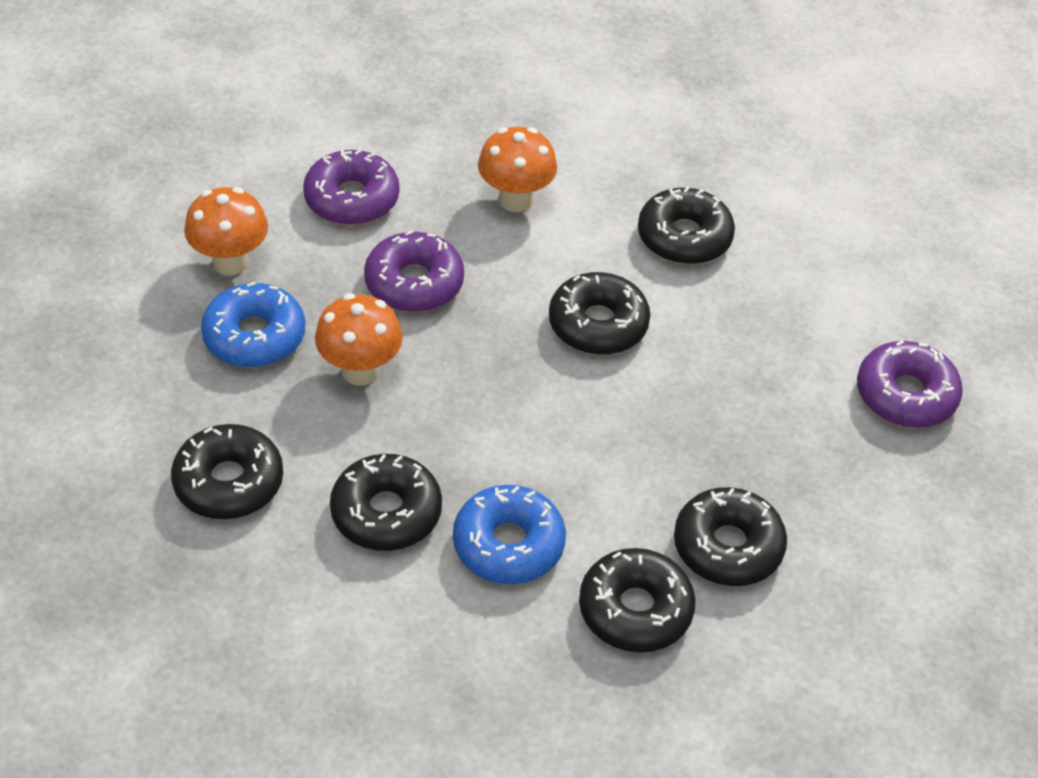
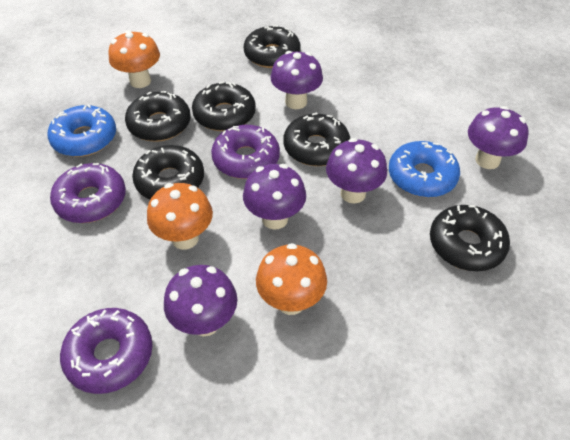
purple mushroom: none = 0 -> [164,265,237,336] [243,164,306,230] [270,51,323,109] [326,138,387,204] [468,106,529,169] = 5

